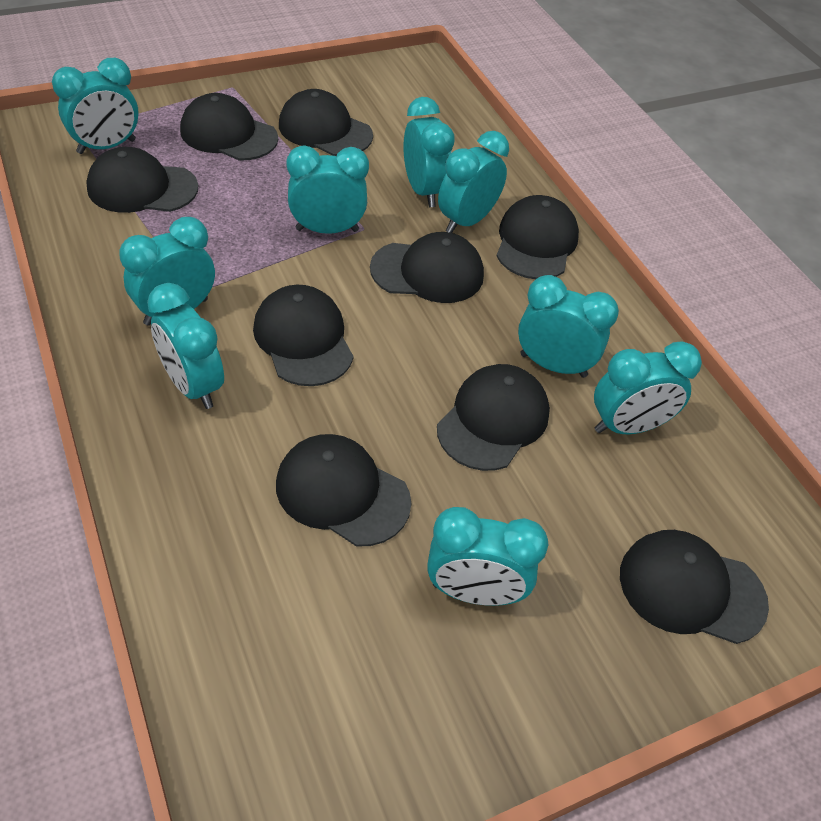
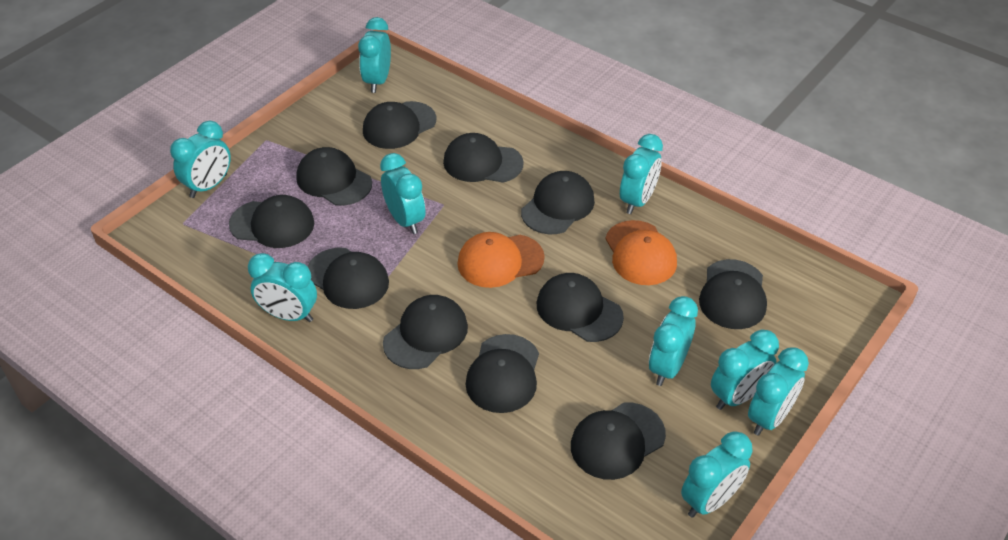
black cap: [86,147,198,213] [180,93,278,161] [253,285,354,386] [276,434,411,547] [279,89,373,156] [370,232,484,303] [437,364,550,471] [496,195,579,279] [620,530,769,644] = 9 -> [229,195,314,248] [296,147,372,206] [307,248,389,309] [363,101,437,149] [383,295,468,369] [443,133,524,183] [466,334,539,413] [521,171,595,234] [537,273,624,342] [571,402,666,480] [699,259,767,329] = 11
orange cap: none = 0 -> [457,232,545,288] [605,220,677,285] = 2

